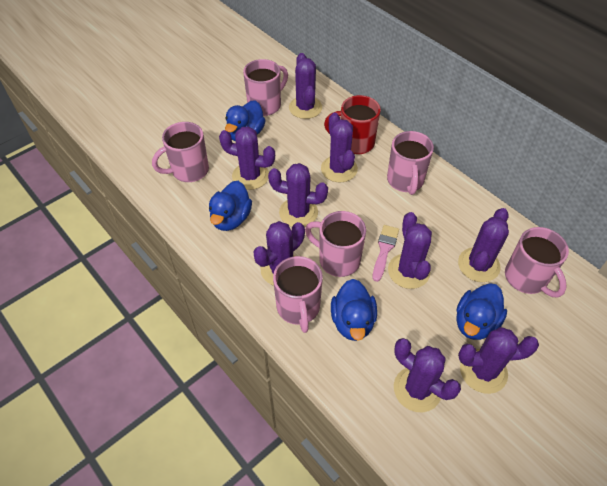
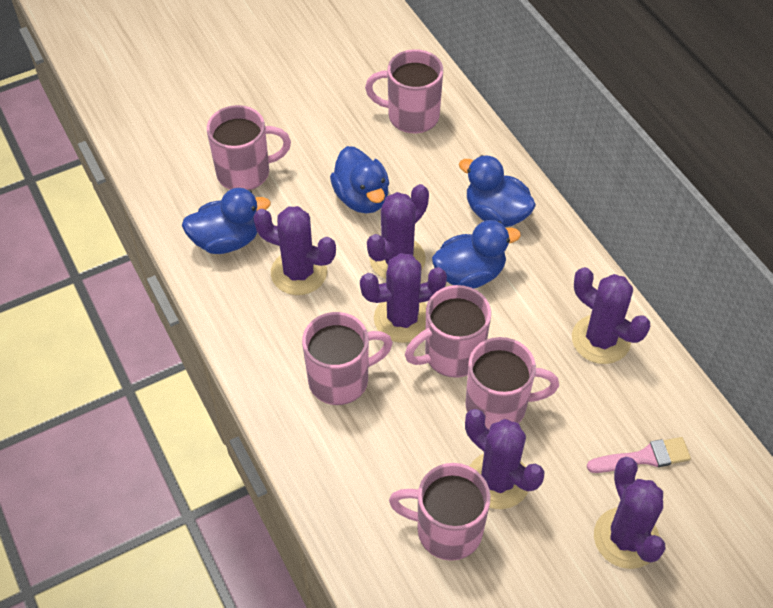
purple cactus: [219,126,275,190] [253,221,305,286] [268,163,328,227] [289,53,322,119] [321,113,358,183] [388,212,432,289] [394,338,461,412] [458,208,509,282] [458,327,539,394] = 9 -> [253,206,336,295] [360,253,447,343] [367,184,429,279] [465,409,544,509] [572,267,650,364] [594,457,666,569] = 6
red mug: [324,95,381,154] = 1 -> none = 0

